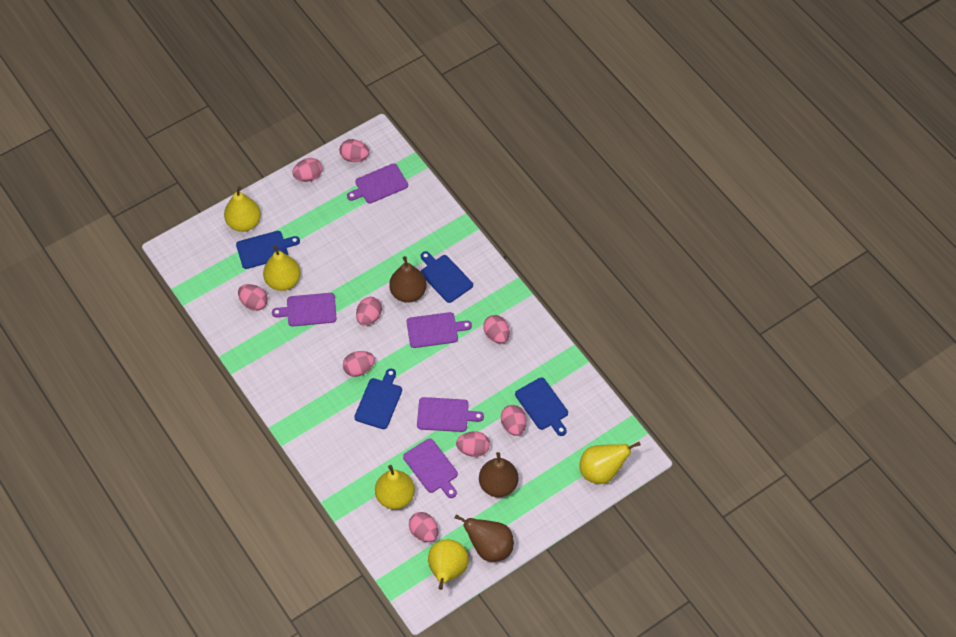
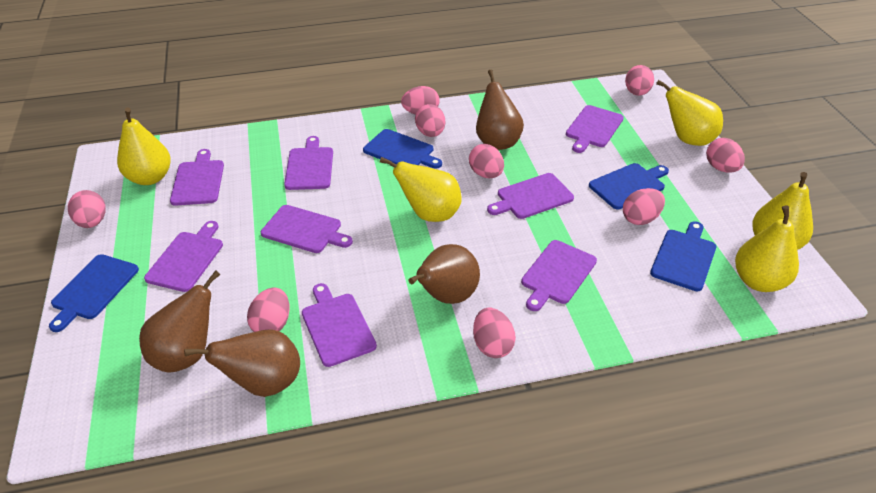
brown pear: [389,256,427,303] [455,515,514,562] [479,452,518,497] = 3 -> [139,270,221,373] [184,330,300,397] [409,244,480,304] [476,70,524,150] = 4
purple cutting board: [272,293,336,327] [347,163,408,204] [403,438,458,498] [407,312,472,348] [417,397,484,432] = 5 -> [144,221,223,292] [170,149,224,206] [261,205,353,253] [284,136,333,190] [302,283,377,367] [487,173,574,219] [521,240,597,311] [566,105,624,153] = 8

